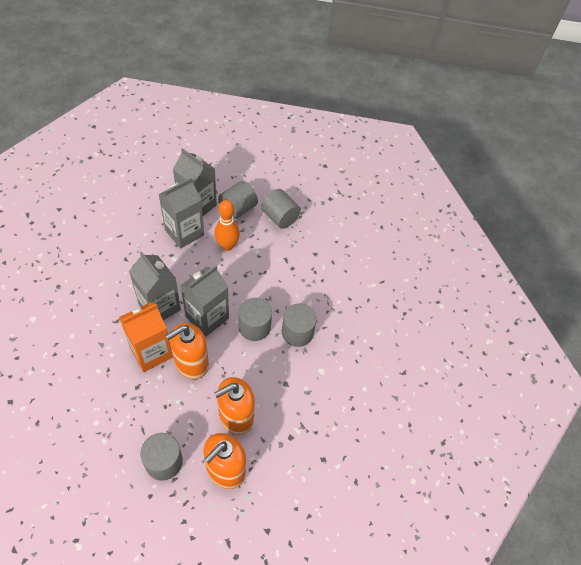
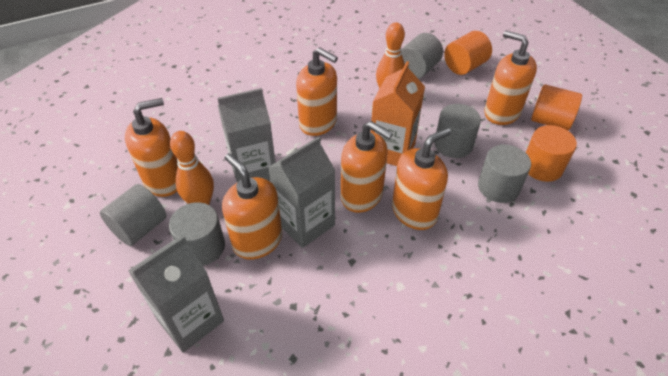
grey carton: [129,251,181,320] [159,178,204,249] [173,148,217,216] [180,265,229,337] = 4 -> [128,236,224,353] [217,88,275,182] [268,137,336,248] = 3
orange bowling pin: [214,200,240,251] = 1 -> [170,131,214,205] [376,22,405,89] = 2
orange cylinder: none = 0 -> [444,31,492,75] [526,125,577,182] [531,84,582,130] = 3
orange soap dispenser: [165,323,209,380] [203,433,246,489] [214,377,255,435] = 3 -> [125,98,178,197] [222,153,282,260] [296,47,338,136] [341,121,393,213] [392,128,451,230] [484,31,537,125] = 6

